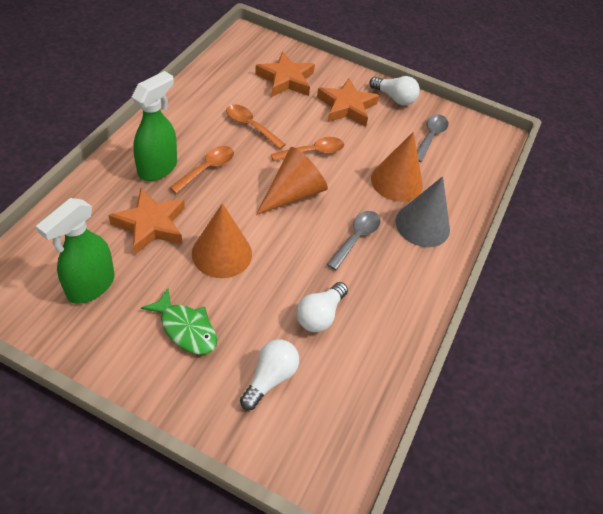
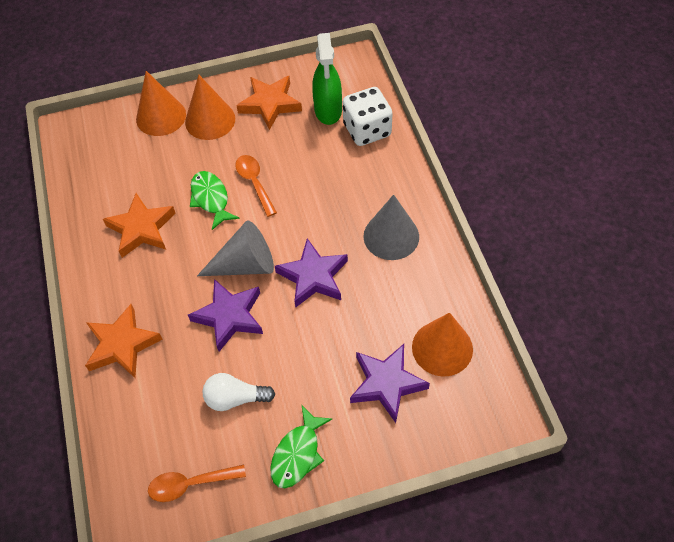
green fish: [141,288,217,354] = 1 -> [190,171,239,230] [270,406,333,488] = 2
green spray bottle: [36,198,115,304] [132,71,177,181] = 2 -> [312,33,342,125] = 1
grey cone: [396,176,450,247] = 1 -> [197,220,274,276] [363,194,419,260] = 2
grey spoon: [327,211,381,270] [417,115,449,162] = 2 -> none = 0
orange spoon: [169,146,234,194] [226,104,286,149] [271,137,344,161] = 3 -> [148,465,246,502] [235,155,277,217] = 2
purple star: none = 0 -> [188,279,263,352] [275,238,348,308] [350,344,430,423] = 3
white dice: none = 0 -> [343,87,393,146] = 1
white light bulb: [240,339,299,410] [296,282,348,332] [369,76,420,105] = 3 -> [202,373,275,411] = 1

